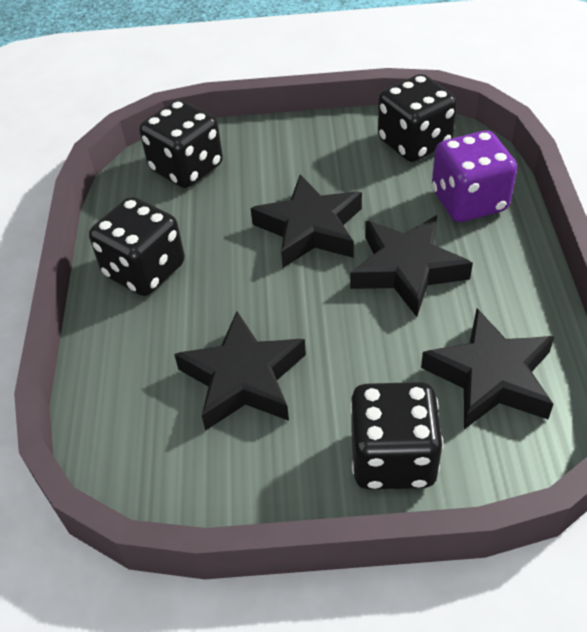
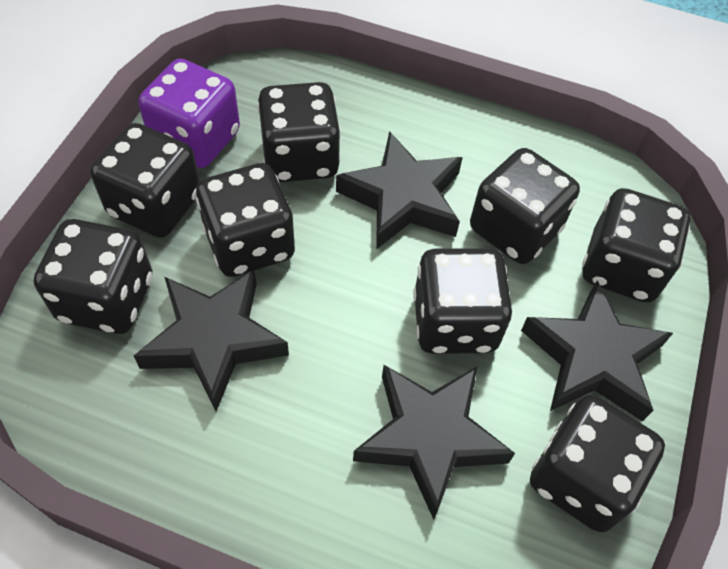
black dice: [89,197,185,296] [139,100,223,188] [350,382,443,490] [378,74,457,162] = 4 -> [34,219,152,334] [90,123,200,238] [196,163,295,277] [257,82,341,182] [413,248,512,354] [470,148,580,264] [530,395,665,532] [582,188,691,302] = 8

